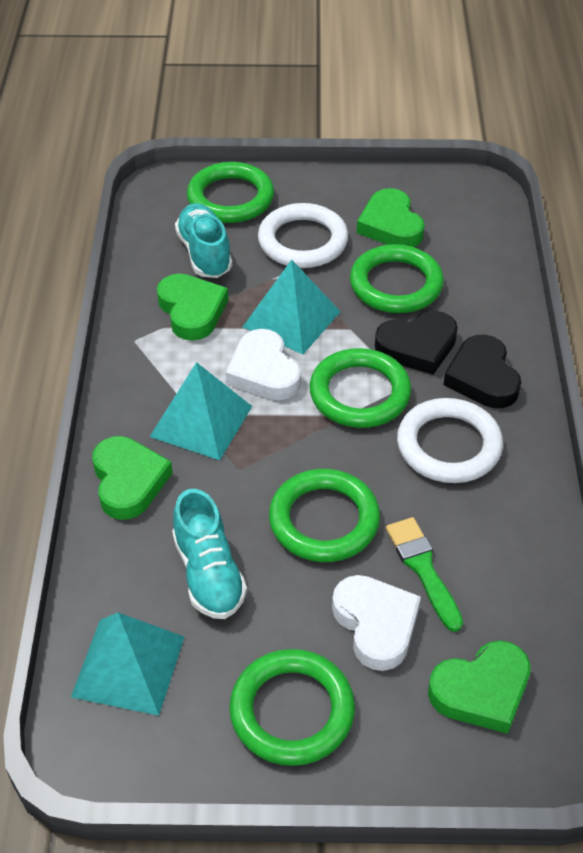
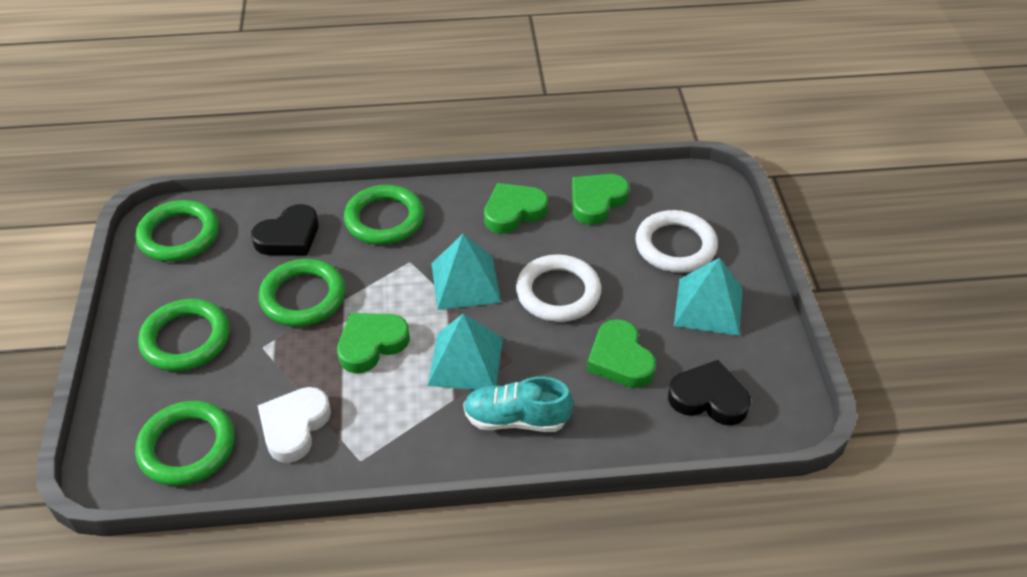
green brush: [386,517,463,632] = 1 -> none = 0
turquoise shoe: [172,489,247,619] [175,203,232,278] = 2 -> [463,376,573,432] = 1
white heart: [226,329,301,400] [332,575,421,671] = 2 -> [258,387,331,463] = 1

